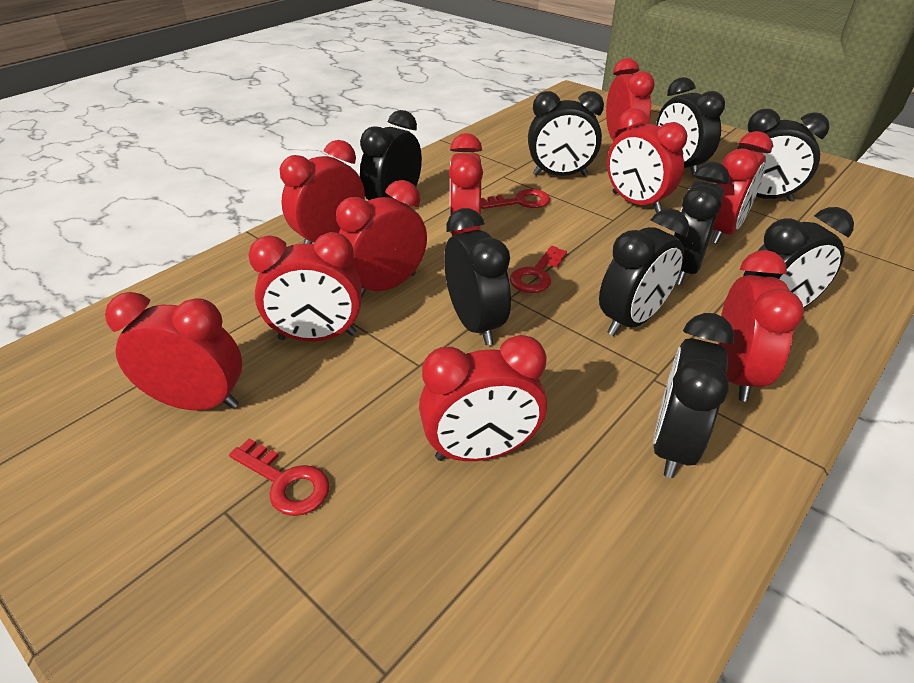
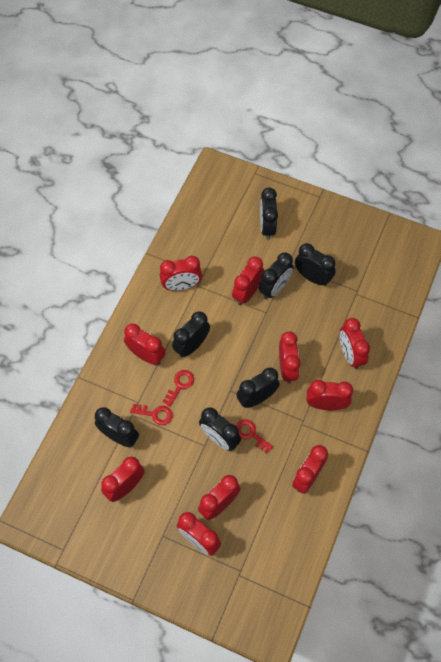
black clock: [360,110,422,200] [444,208,511,345] [528,91,604,176] [599,209,689,336] [653,313,734,478] [656,77,725,176] [673,162,730,285] [737,109,829,201] [743,207,854,308] = 9 -> [95,407,139,447] [172,311,210,357] [199,407,241,451] [236,368,280,408] [259,252,294,299] [260,187,278,240] [295,243,336,286] = 7

